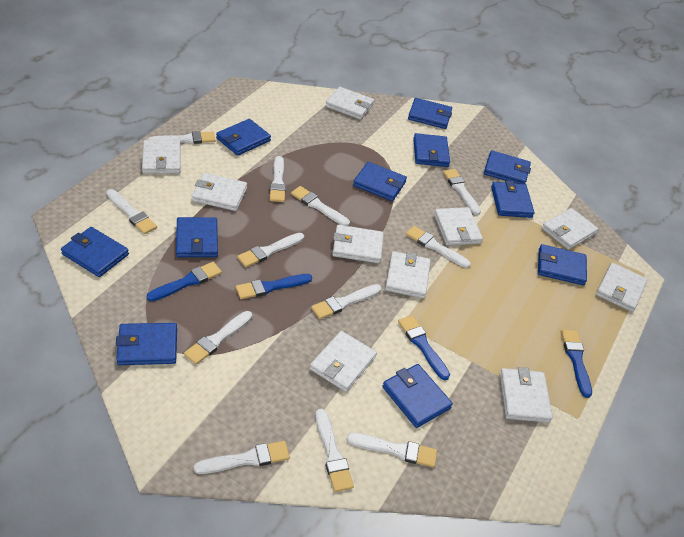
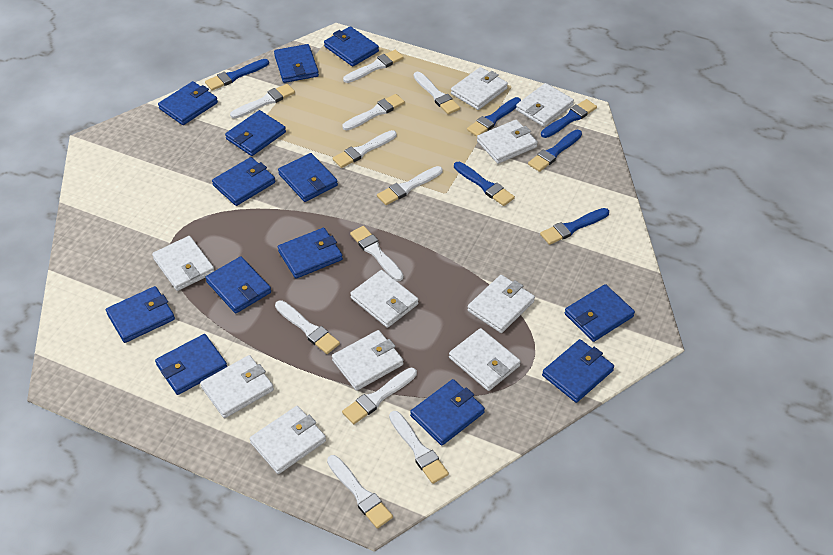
blue brush: [147,262,222,301] [236,274,312,299] [398,315,450,380] [561,330,592,398] = 4 -> [205,59,269,91] [454,162,515,206] [467,97,521,137] [528,130,582,172] [540,208,609,245] [541,99,597,138] = 6
blue wallet: [61,227,129,277] [116,323,177,365] [176,217,218,257] [216,119,271,156] [353,162,407,201] [382,364,453,428] [408,98,452,129] [413,133,450,167] [484,150,531,184] [491,180,535,218] [538,244,587,285] = 11 -> [106,286,175,343] [155,334,227,395] [158,81,218,125] [205,256,271,313] [212,157,275,206] [225,110,286,156] [274,44,319,83] [278,153,338,202] [278,228,343,279] [324,26,379,67] [410,379,485,446] [542,339,614,403] [565,284,635,342] = 13
white brush: [106,189,157,234] [148,131,215,144] [184,311,252,365] [194,441,290,474] [237,233,304,267] [270,156,286,202] [291,186,350,226] [311,284,382,319] [315,409,354,492] [346,433,437,468] [406,226,471,268] [443,169,481,215] = 12 -> [230,84,295,119] [275,300,340,354] [327,455,393,529] [332,130,396,168] [342,94,405,130] [342,368,417,424] [343,50,404,83] [350,226,404,281] [377,166,443,205] [389,411,449,484] [414,72,460,115] = 11

